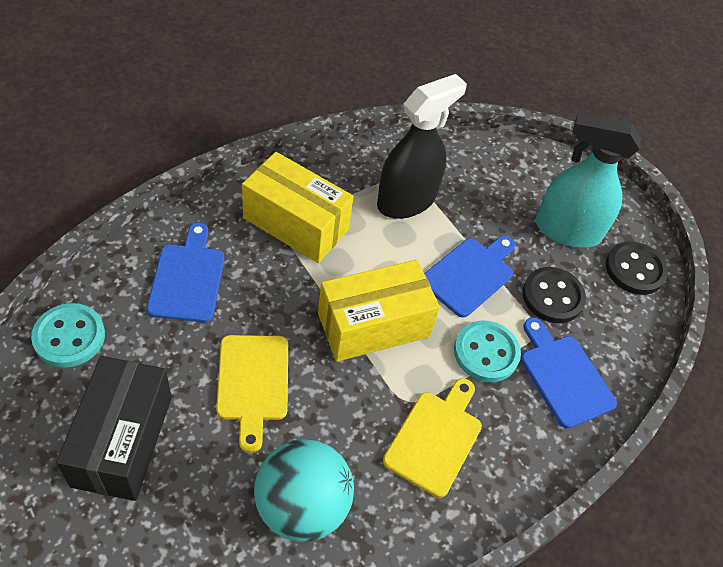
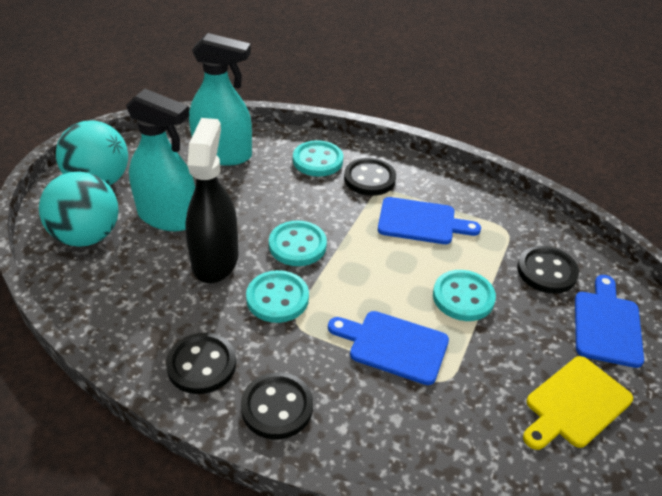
black box: [56,356,172,501] = 1 -> none = 0
black button: [522,267,586,323] [606,241,668,295] = 2 -> [166,333,236,394] [241,372,313,439] [344,158,396,196] [517,246,579,294] = 4
turquoise ball: [254,439,354,542] = 1 -> [39,171,119,247] [56,121,128,186] = 2
turquoise button: [31,303,105,368] [454,320,521,382] = 2 -> [246,270,309,323] [269,220,327,266] [293,140,343,177] [433,270,496,321] = 4
turquoise spray bottle: [536,113,641,248] = 1 -> [126,89,195,231] [189,33,252,166] = 2
yellow box: [242,152,354,263] [318,260,440,362] = 2 -> none = 0
yellow cutting board: [216,335,288,453] [383,378,482,498] = 2 -> [523,356,633,450] = 1

